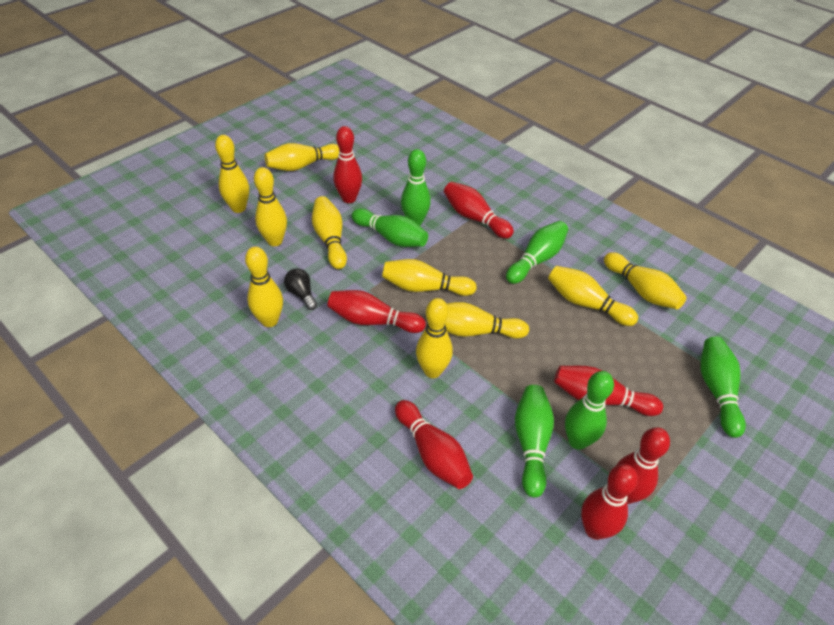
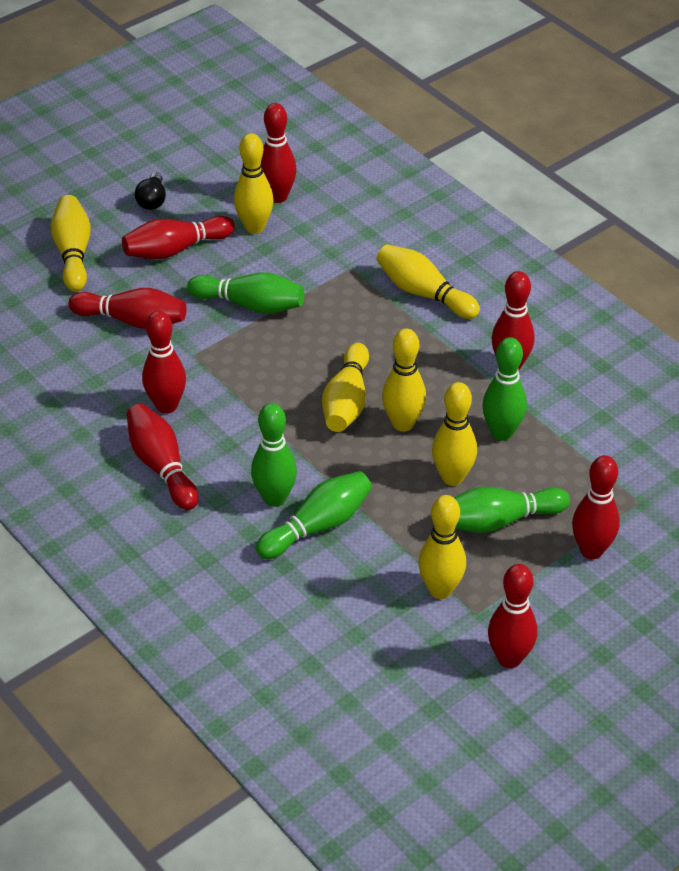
green bowling pin: [352,208,428,247] [401,149,431,226] [506,221,568,284] [515,385,554,498] [565,371,614,450] [700,336,746,438] = 6 -> [187,272,305,314] [251,403,297,507] [256,471,372,559] [454,487,570,533] [482,337,527,441] = 5
red bowling pin: [327,290,426,333] [333,126,362,203] [395,400,473,489] [444,182,514,239] [554,366,663,416] [581,464,638,540] [616,427,670,504] = 7 -> [69,288,186,329] [122,216,235,259] [127,403,199,510] [142,311,186,414] [261,103,297,203] [488,564,537,668] [492,271,534,370] [572,455,620,559] = 8
yellow bowling pin: [215,135,249,213] [245,247,283,327] [254,167,287,246] [265,143,339,171] [312,196,347,269] [382,259,477,296] [416,298,453,378] [445,302,529,339] [548,266,638,326] [604,252,687,309] = 10 -> [50,195,91,292] [234,133,274,234] [322,343,369,432] [376,244,480,319] [382,329,426,432] [418,495,466,599] [432,382,477,486] = 7

